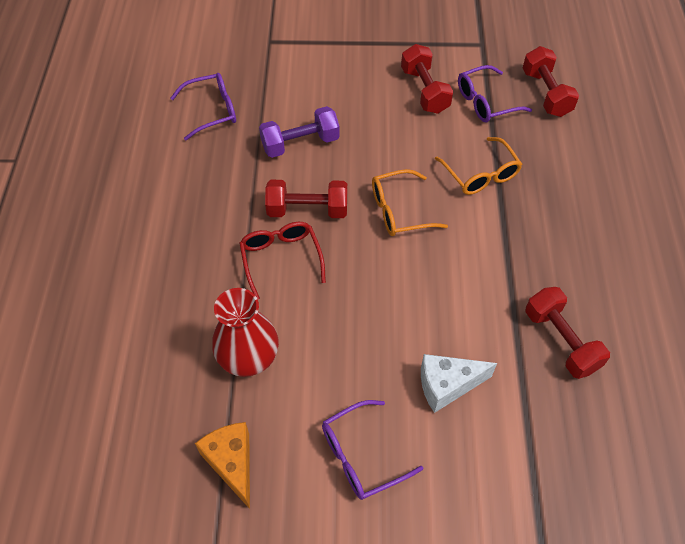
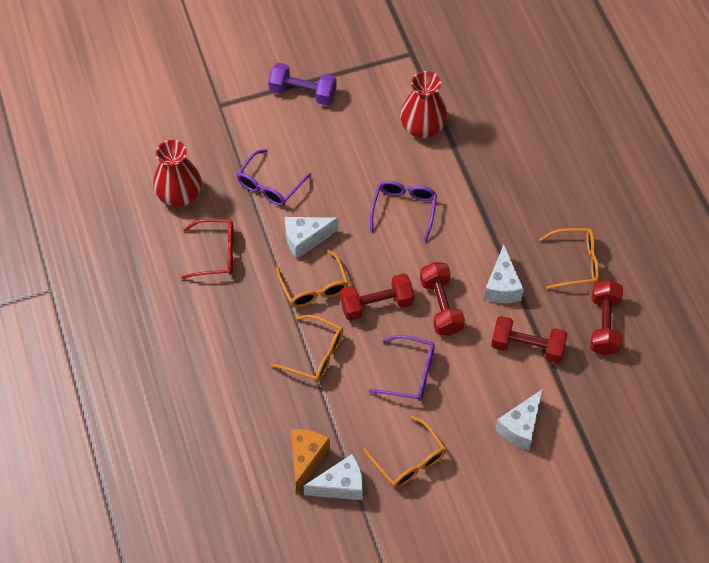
orange glasses: [372,169,448,236] [435,137,522,195] = 2 -> [271,315,343,382] [276,250,349,307] [363,416,446,488] [539,228,599,289] = 4
red vase: [212,288,279,377] = 1 -> [153,140,202,207] [400,71,447,139] = 2
white cheese: [421,354,497,413] = 1 -> [285,217,339,259] [304,454,363,500] [484,245,524,303] [495,389,543,450] = 4

